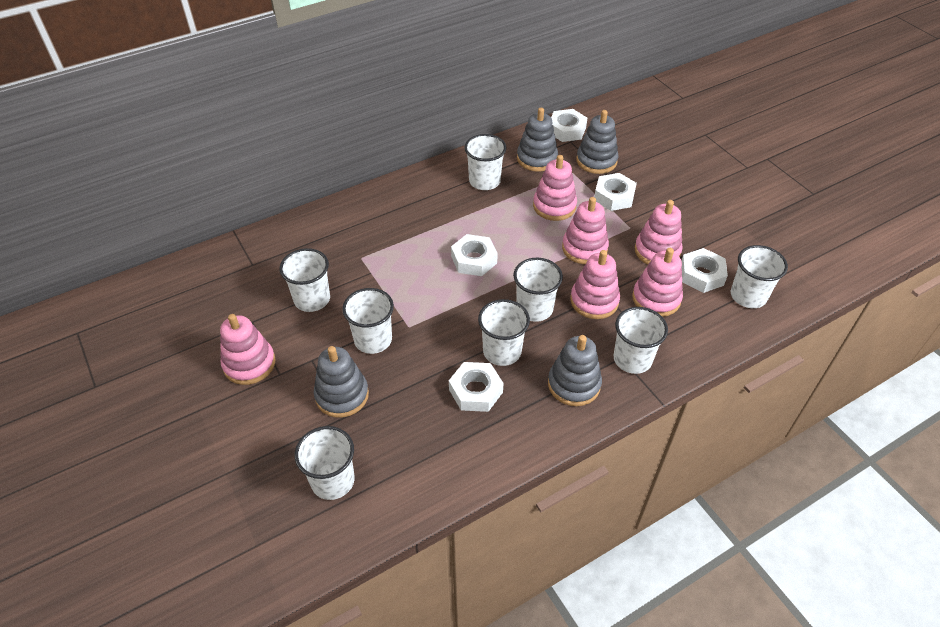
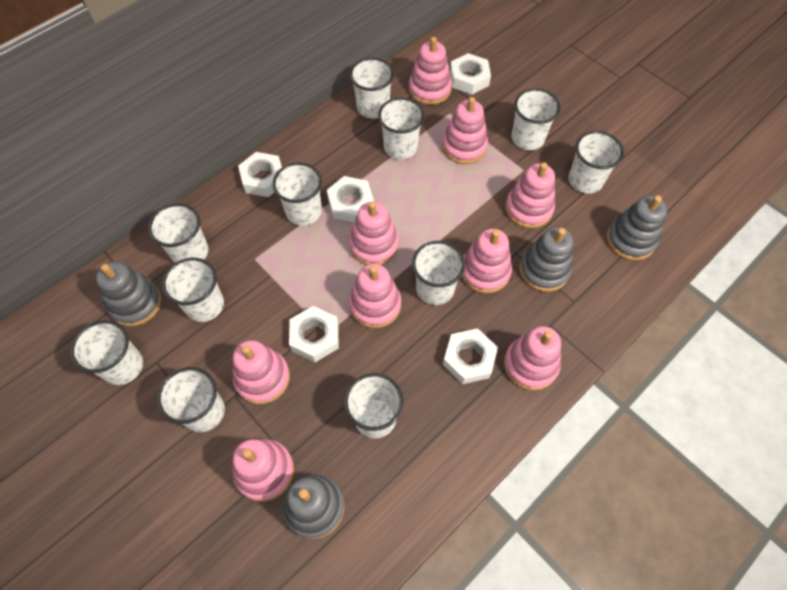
pink stacking toy: [220,314,276,385] [533,155,577,221] [562,197,609,264] [570,250,620,319] [632,248,683,317] [635,200,683,264] = 6 -> [233,340,290,404] [233,439,294,502] [349,201,399,265] [349,264,401,328] [409,37,452,105] [442,97,488,164] [461,229,512,294] [504,326,561,391] [505,162,555,228] = 9
white cup: [280,248,330,312] [295,426,355,500] [342,288,394,354] [464,134,507,190] [478,299,530,366] [513,258,563,322] [614,307,668,374] [731,245,788,308] = 8 -> [70,320,143,385] [148,203,208,263] [157,367,225,432] [162,258,224,322] [273,162,322,226] [344,373,404,439] [350,58,394,119] [378,97,424,159] [412,241,465,305] [511,89,560,150] [568,131,624,193] = 11

